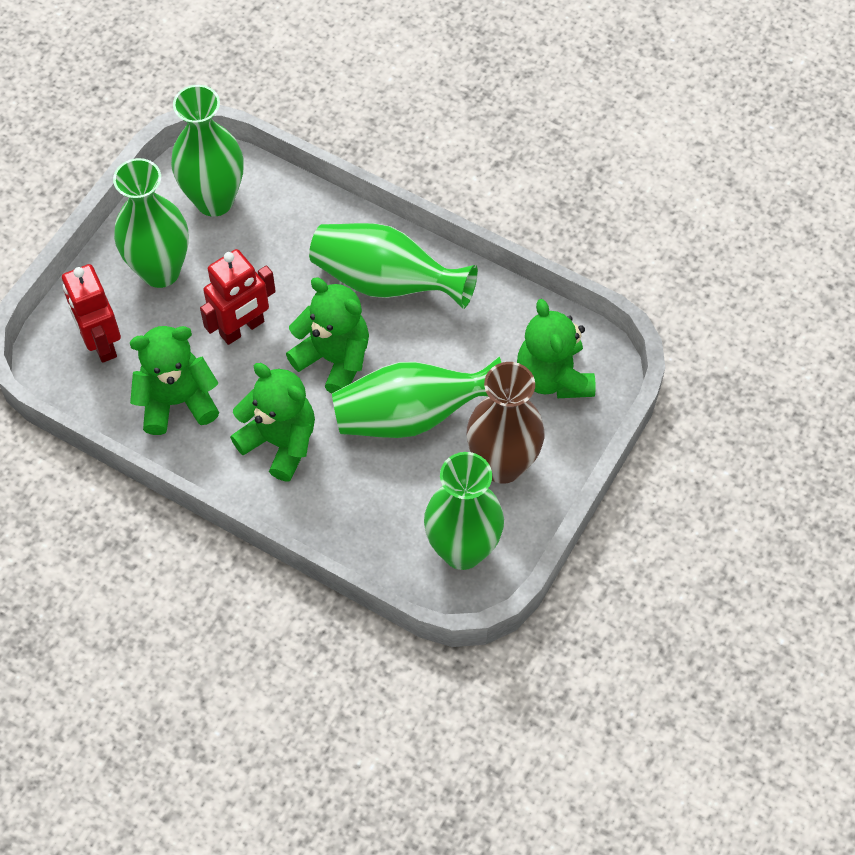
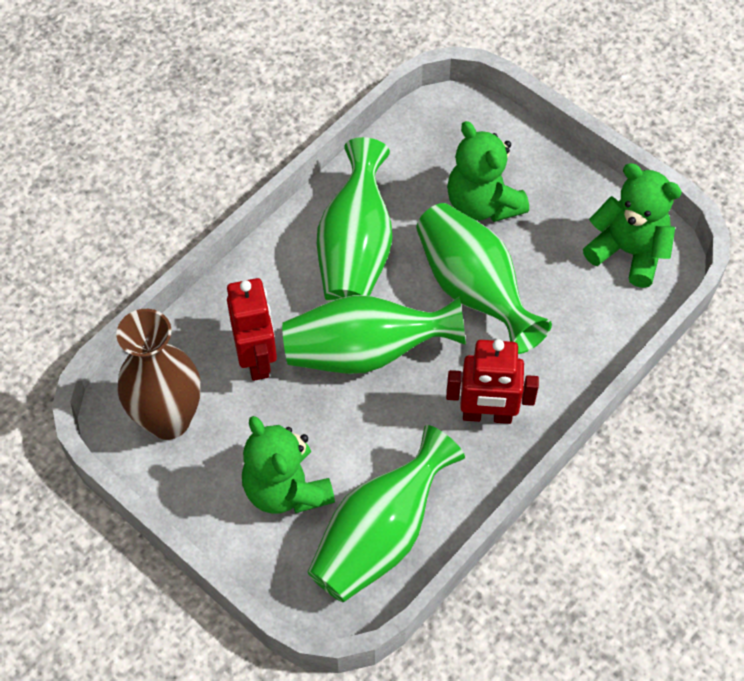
green teddy bear: [130,326,219,435] [230,363,315,481] [286,278,369,394] [517,299,596,398] = 4 -> [242,416,335,514] [447,121,529,222] [583,163,682,288] = 3
green vase: [113,158,189,288] [171,85,243,217] [309,223,478,309] [332,356,501,438] [424,452,504,570] = 5 -> [282,295,466,374] [308,425,465,602] [317,137,392,302] [416,203,552,354] = 4

